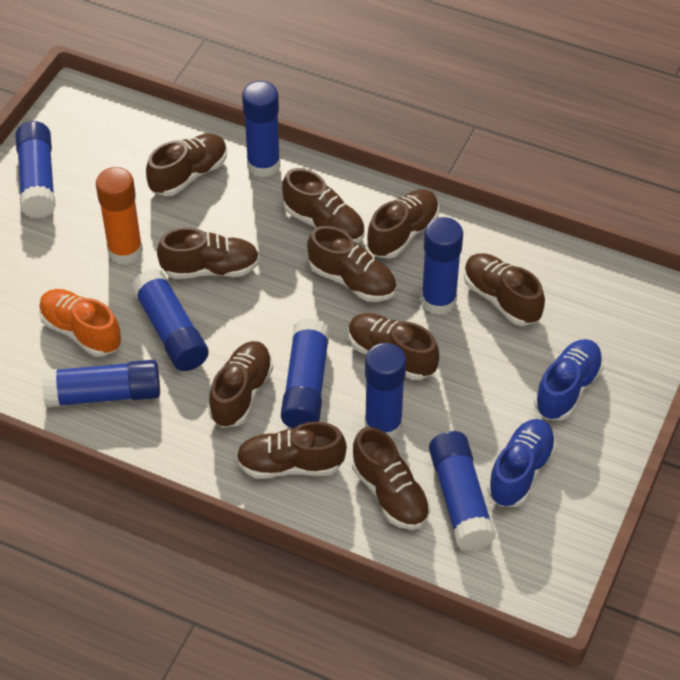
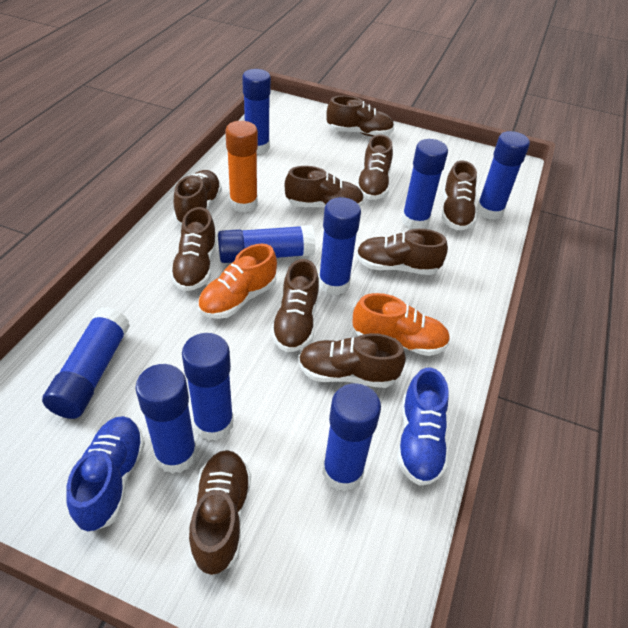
blue glue stick: [16,121,56,218] [42,360,160,408] [132,269,209,371] [242,81,280,177] [281,318,330,428] [365,343,406,439] [421,217,463,315] [429,431,496,551] = 8 -> [42,307,130,419] [135,364,197,474] [182,333,234,441] [218,225,315,263] [242,69,271,154] [319,197,361,295] [322,383,381,492] [401,139,448,229] [476,131,530,220] = 9
orange shoe: [39,289,121,357] = 1 -> [198,244,277,319] [353,293,450,356] = 2

